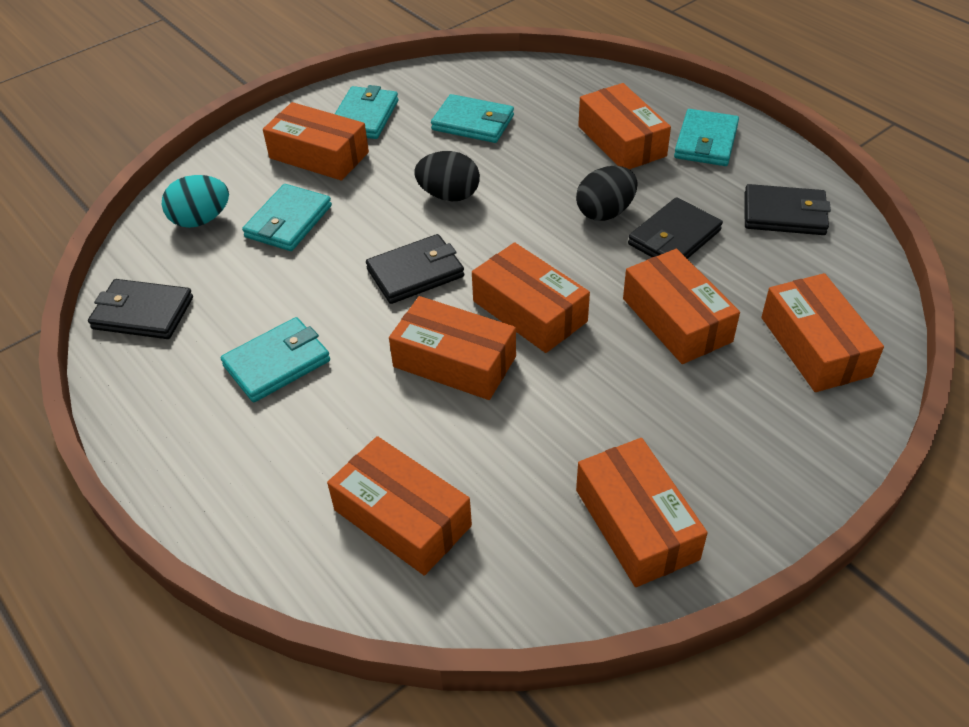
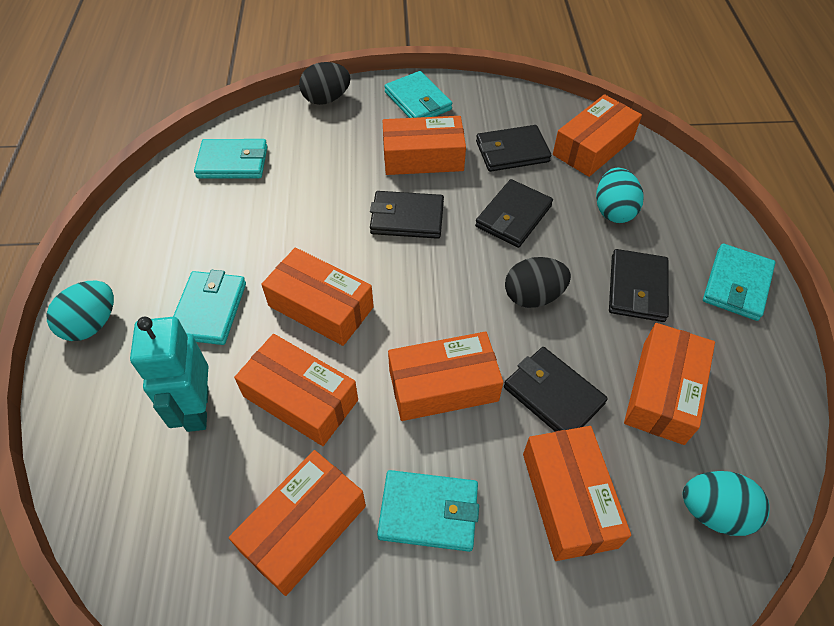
black wallet: [88,279,193,339] [366,234,464,304] [628,197,723,259] [744,184,831,235] = 4 -> [370,191,444,239] [475,179,553,248] [476,125,551,172] [504,347,608,432] [609,249,669,322] = 5
turquoise egg: [162,175,229,228] = 1 -> [47,281,114,341] [596,167,644,223] [683,471,770,536] = 3
turquoise robot: none = 0 -> [130,317,209,432] = 1

